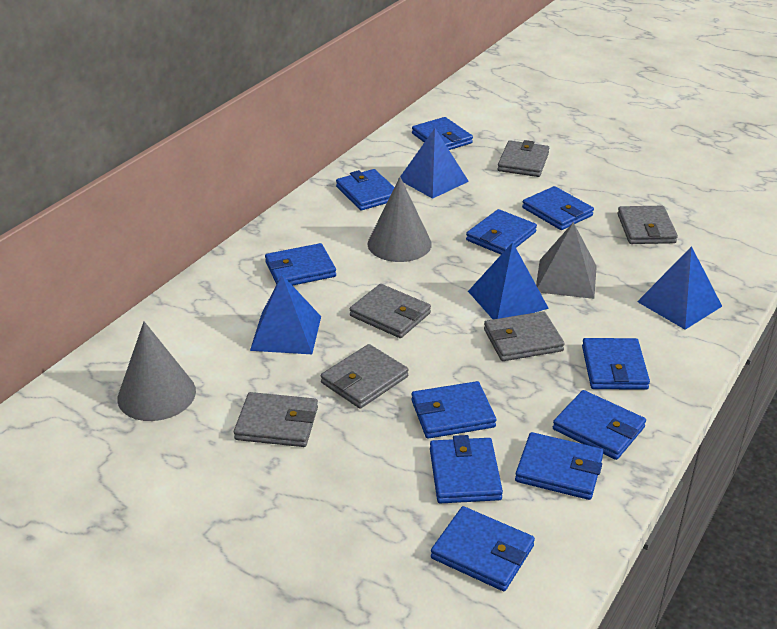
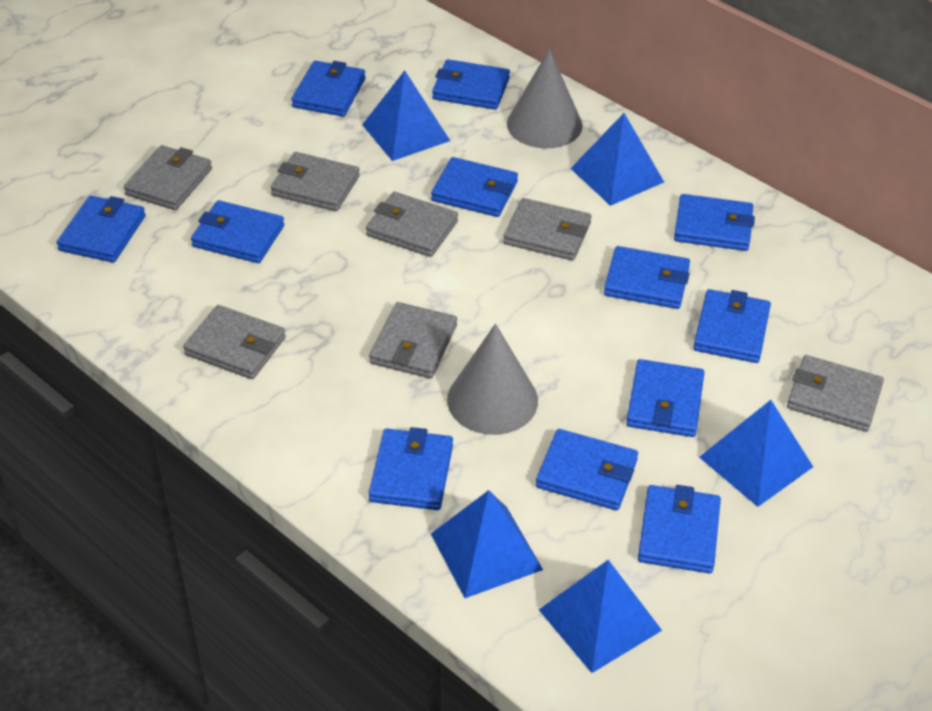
blue pyramid: [250,275,321,354] [398,128,469,199] [468,242,549,319] [637,246,722,330] = 4 -> [362,70,450,161] [431,490,543,598] [539,560,662,673] [570,113,664,206] [699,400,813,507] = 5
blue wallet: [265,243,336,286] [336,169,395,210] [411,381,496,439] [412,117,473,150] [430,435,503,503] [431,506,535,591] [466,209,537,254] [515,432,604,500] [522,186,594,230] [553,390,646,460] [582,338,650,390] = 11 -> [56,196,146,263] [191,200,284,263] [291,61,366,117] [369,427,453,510] [431,157,518,217] [432,59,510,110] [536,429,638,510] [604,246,690,309] [626,359,704,437] [638,485,721,573] [674,194,755,251] [693,289,771,363] = 12
grey pyramid: [536,222,597,299] = 1 -> none = 0
grey wallet: [234,392,318,447] [321,344,408,408] [350,284,431,338] [484,311,565,361] [498,140,549,177] [617,206,678,244] = 6 -> [124,145,212,210] [183,305,286,379] [271,152,360,211] [366,192,458,257] [369,302,457,378] [503,198,591,261] [787,355,884,432] = 7

